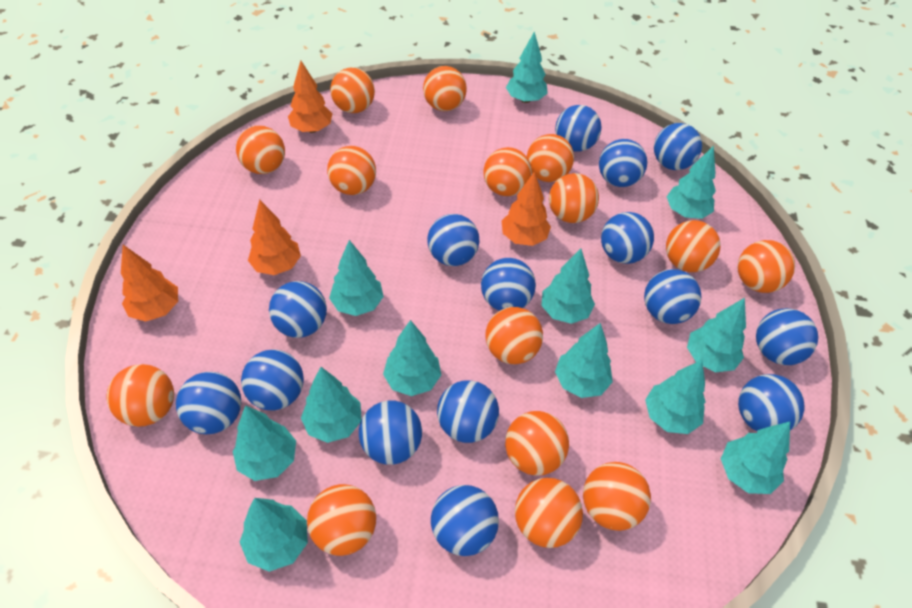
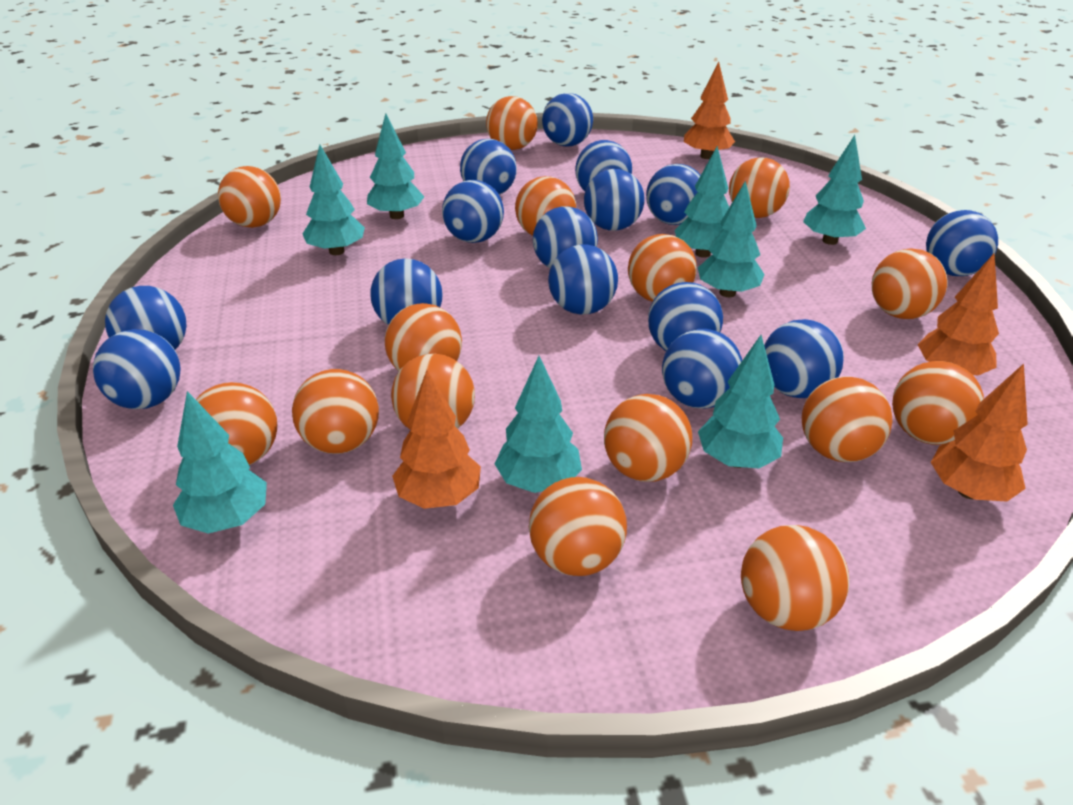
turquoise tree: [233,405,296,481] [240,498,308,572] [301,367,362,443] [329,240,384,316] [383,320,441,396] [506,32,548,103] [541,249,595,324] [555,323,613,398] [645,360,706,434] [667,146,716,219] [687,298,746,372] [721,422,790,494] = 12 -> [173,391,267,534] [303,145,365,255] [367,114,424,219] [495,356,582,493] [675,146,729,258] [698,180,765,297] [698,335,783,468] [803,135,866,245] = 8

